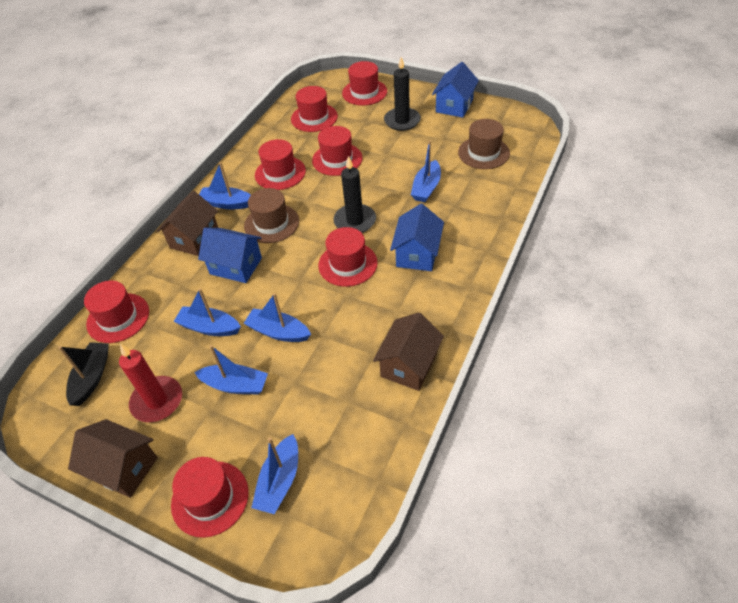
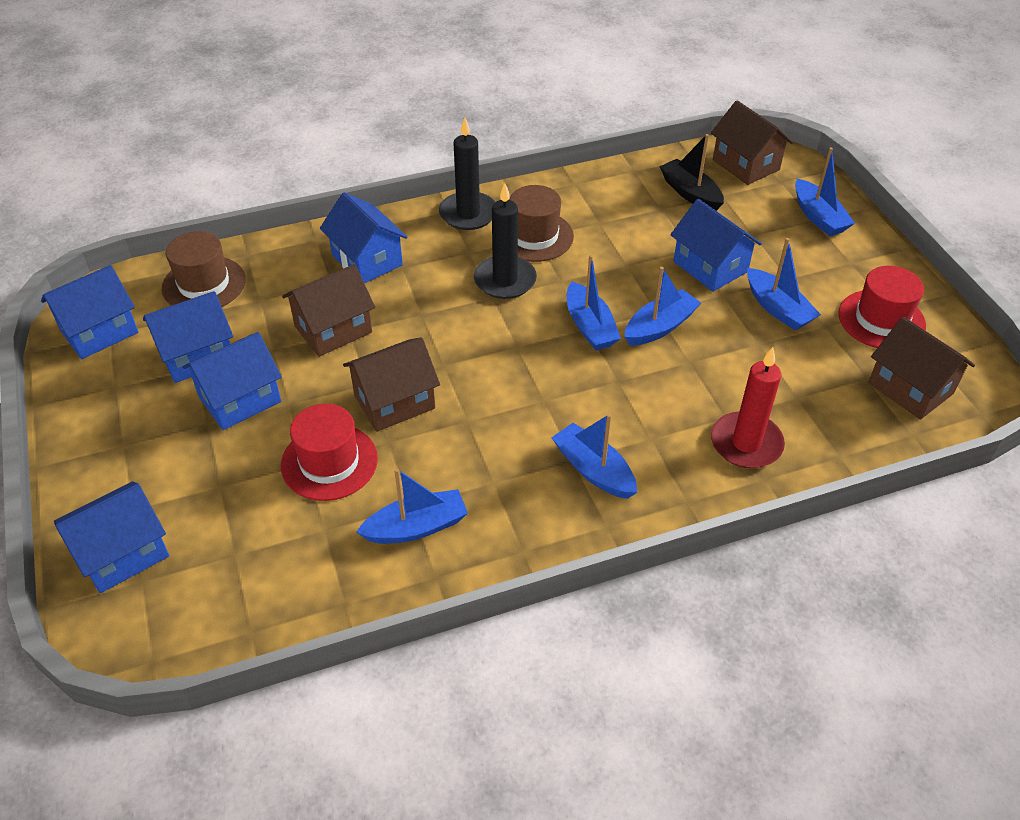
blue house: [198,228,262,283] [390,204,444,271] [432,62,479,118] = 3 -> [41,265,138,359] [54,481,169,593] [143,291,233,383] [183,332,282,430] [320,192,407,283] [670,199,762,292] = 6
brown house: [68,419,158,498] [157,191,218,256] [373,312,444,391] = 3 -> [282,264,375,357] [343,337,440,432] [711,101,793,185] [868,317,975,420] = 4
red hat: [84,281,149,343] [171,457,249,538] [255,139,306,190] [291,86,338,132] [312,126,363,176] [318,227,378,287] [342,61,387,106] = 7 -> [281,404,378,501] [838,266,926,348] = 2

